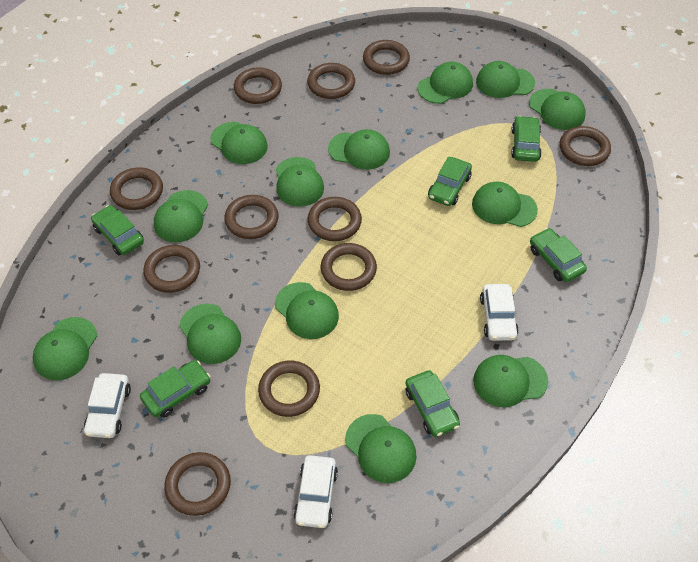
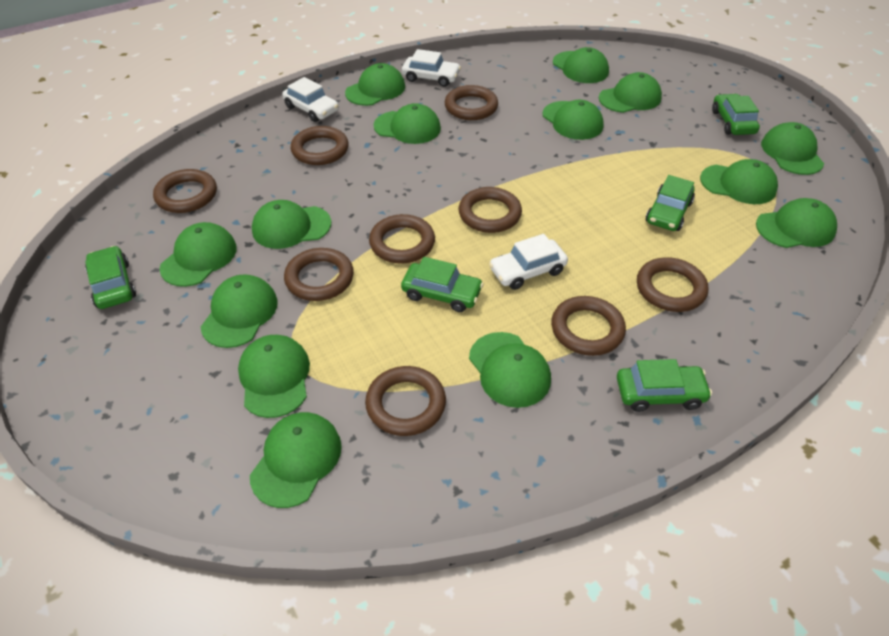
brown ring: [110,167,163,210] [144,245,200,293] [164,452,231,516] [224,195,279,239] [234,67,282,104] [258,361,320,417] [307,63,355,99] [308,197,362,241] [321,243,377,291] [363,40,410,75] [560,126,611,166] = 11 -> [153,169,217,213] [284,248,354,301] [291,126,349,165] [365,366,446,436] [369,214,435,263] [445,85,498,120] [459,187,522,233] [551,296,626,356] [637,257,708,312] = 9
green cap: [33,317,97,380] [154,190,208,243] [179,304,241,364] [210,122,268,164] [275,282,339,339] [276,157,324,207] [328,129,390,170] [345,414,417,483] [417,62,473,104] [472,182,538,227] [473,355,548,407] [476,61,535,98] [529,89,586,130] = 13 -> [159,222,237,287] [201,274,278,348] [238,335,310,418] [250,412,342,508] [252,200,331,249] [345,63,405,106] [374,103,441,144] [469,332,551,408] [543,100,604,140] [553,47,609,83] [599,72,662,113] [700,159,778,204] [756,198,837,248] [761,122,824,175] = 14
green car: [91,205,144,255] [140,360,210,418] [406,370,460,437] [428,156,472,206] [511,116,542,162] [530,228,587,282] = 6 -> [85,246,136,309] [401,257,483,312] [617,359,712,412] [646,175,695,231] [712,94,760,135] = 5

